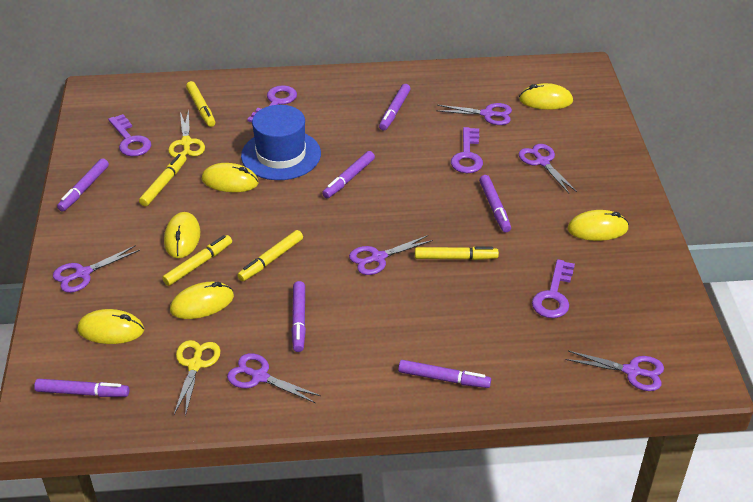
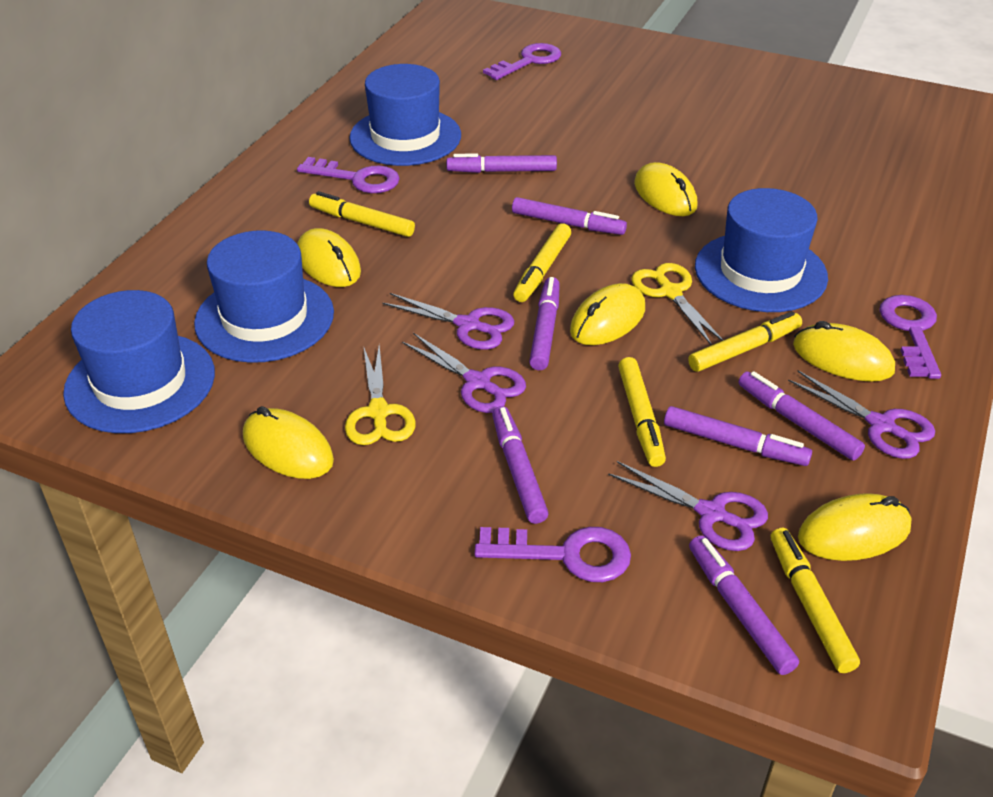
blue hat: [241,105,321,180] = 1 -> [63,290,215,433] [194,230,334,363] [349,64,461,166] [695,188,828,312] = 4
purple scissors: [53,245,140,293] [227,353,321,403] [349,235,433,275] [436,103,512,125] [518,144,577,193] [566,351,664,391] = 6 -> [383,293,514,350] [402,333,526,413] [608,461,768,551] [788,371,935,459] = 4

